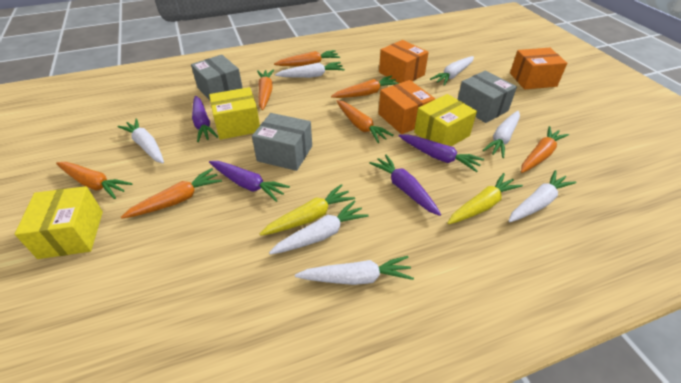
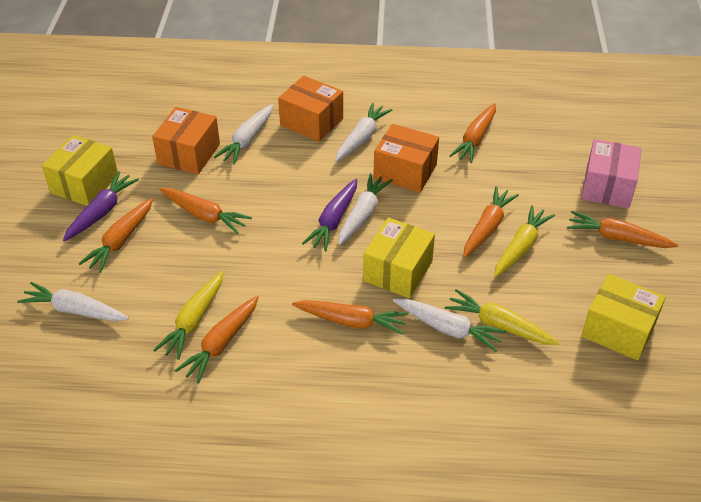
grey box: [191,55,243,100] [252,113,312,171] [457,71,517,123] = 3 -> none = 0
pink box: none = 0 -> [581,139,642,209] = 1
purple carrot: [192,96,218,142] [209,161,290,202] [369,155,441,216] [398,134,484,172] = 4 -> [63,172,139,241] [302,179,357,251] = 2
white carrot: [117,118,164,163] [269,200,369,254] [275,62,345,78] [295,256,414,285] [430,56,474,86] [483,111,520,158] [508,170,576,222] = 7 -> [17,282,129,321] [214,104,273,165] [335,103,392,162] [338,173,393,245] [393,299,506,352] = 5
yellow carrot: [260,184,355,236] [447,173,523,224] = 2 -> [153,271,224,360] [445,289,559,345] [494,205,555,277] = 3

